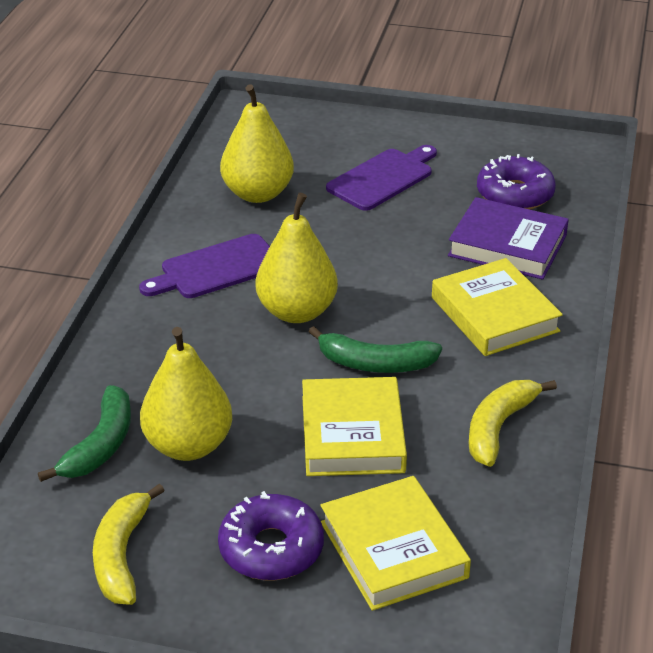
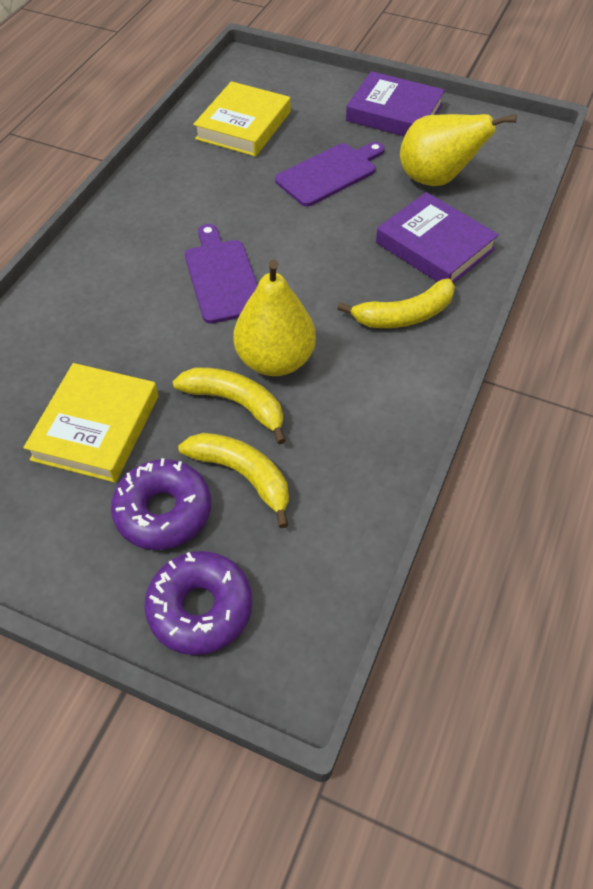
green banana: [38,385,131,482] [308,326,442,373] = 2 -> none = 0
purple book: [448,197,569,280] = 1 -> [346,71,445,136] [376,192,499,283] = 2
yellow banana: [93,484,165,605] [469,380,557,467] = 2 -> [173,368,286,445] [178,433,289,528] [338,278,455,328] = 3
yellow book: [302,377,407,476] [320,476,471,611] [432,258,563,356] = 3 -> [23,363,158,483] [193,81,290,157] = 2
yellow pear: [140,327,232,461] [220,84,294,203] [256,193,338,323] = 3 -> [233,260,316,376] [400,114,516,186] = 2

